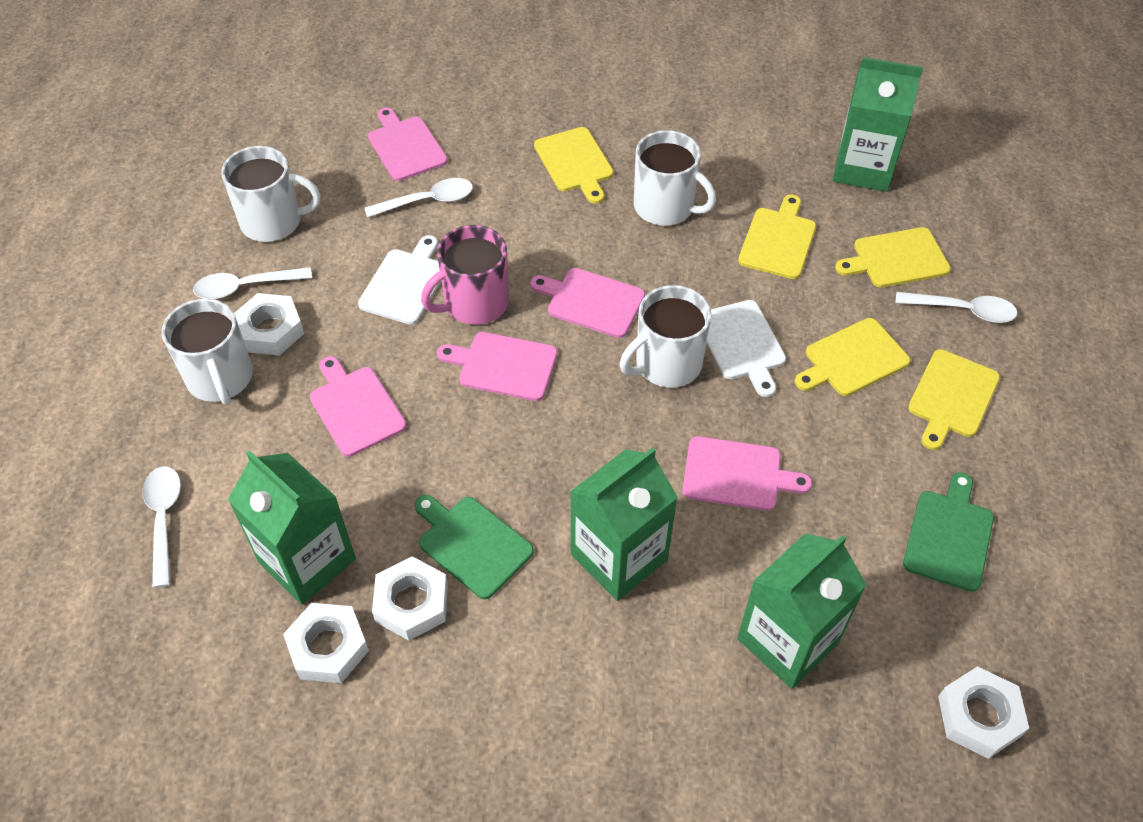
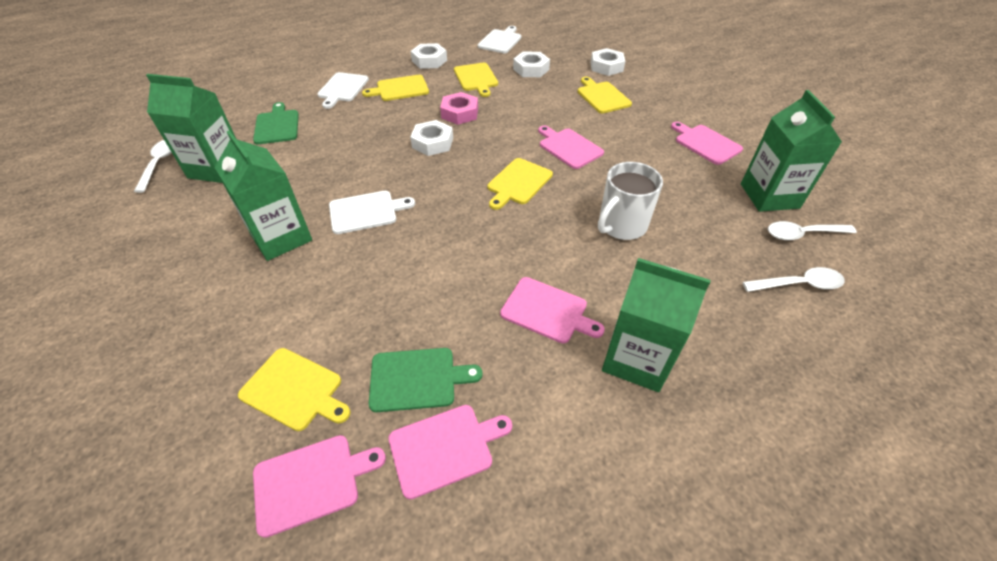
pink mug: [421,225,509,325] = 1 -> none = 0
pink nut: none = 0 -> [440,92,478,125] = 1
white cutting board: [358,235,441,325] [707,300,786,397] = 2 -> [317,72,369,109] [329,191,415,234] [478,26,521,53] = 3
white mug: [162,298,253,405] [221,146,321,242] [620,285,712,388] [634,130,716,226] = 4 -> [598,162,663,240] = 1
white spoon: [142,466,181,588] [193,267,312,299] [364,178,473,218] [895,292,1018,323] = 4 -> [134,140,172,193] [742,267,845,292] [768,221,857,240] = 3

